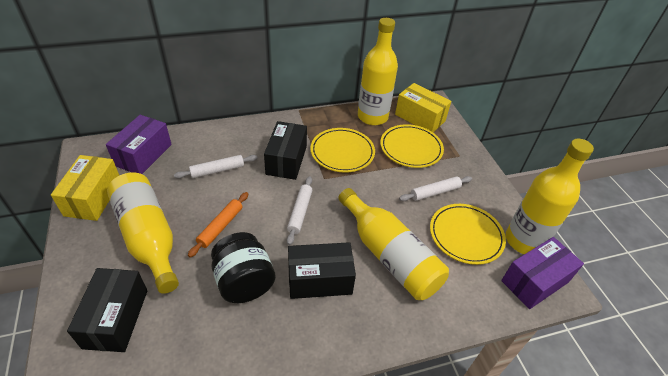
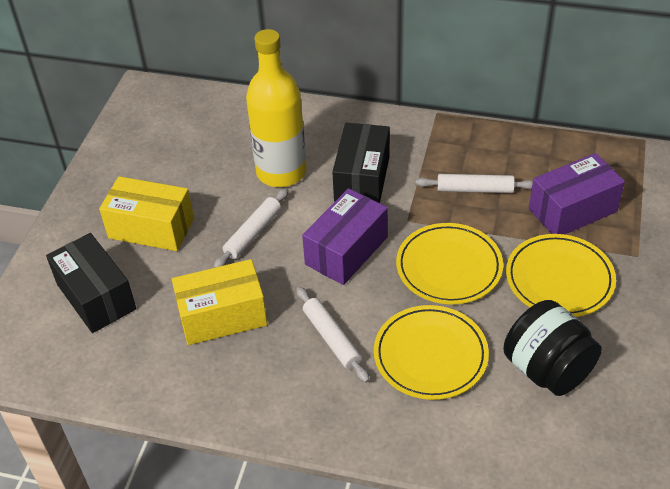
black box: [67,268,147,352] [264,121,307,180] [288,242,356,299] = 3 -> [46,233,136,333] [332,123,390,203] = 2
orange rolling pin: [188,192,249,258] = 1 -> none = 0
yellow bottle: [107,173,179,294] [338,188,449,300] [358,18,398,126] [506,139,594,254] = 4 -> [246,29,307,187] = 1

